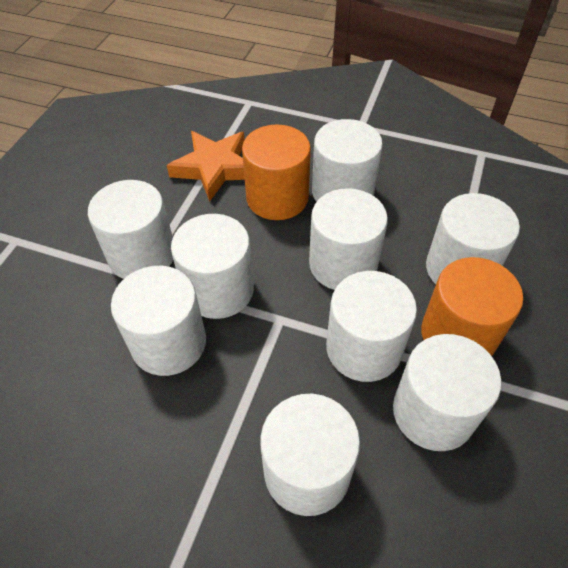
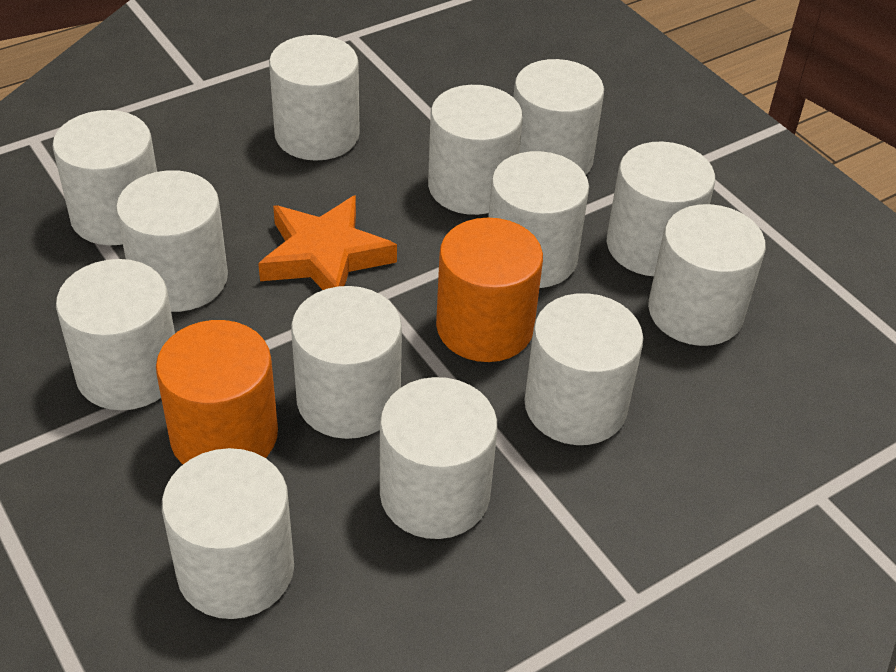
white cylinder: [88,180,173,279] [111,266,206,376] [171,214,254,319] [260,394,360,516] [309,188,388,290] [312,119,383,202] [326,271,417,382] [393,334,502,451] [426,193,520,284] = 9 -> [52,110,157,245] [56,259,175,410] [116,170,228,312] [162,448,294,619] [269,35,360,161] [291,286,402,439] [380,377,497,539] [428,85,523,215] [488,151,589,288] [513,59,604,175] [524,293,643,445] [607,142,715,276] [648,204,766,346] = 13

